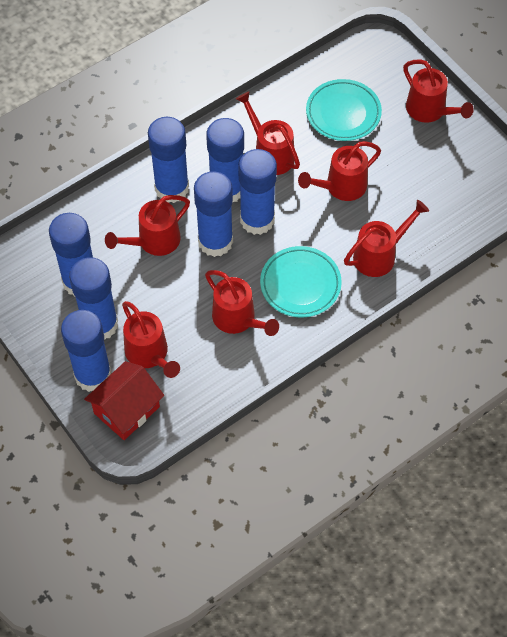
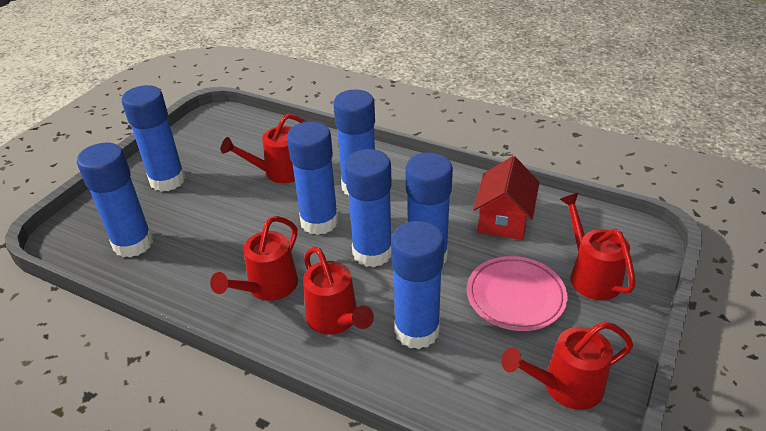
pink plate: none = 0 -> [467,256,567,331] = 1
red watering can: [105,195,190,256] [122,301,180,378] [205,270,279,336] [236,91,300,175] [298,141,381,201] [344,200,429,277] [403,59,474,123] = 7 -> [210,216,298,301] [221,114,307,183] [303,246,374,335] [501,322,633,410] [560,193,635,300] = 5
turquoise plate: [260,246,342,317] [306,79,382,141] = 2 -> none = 0

